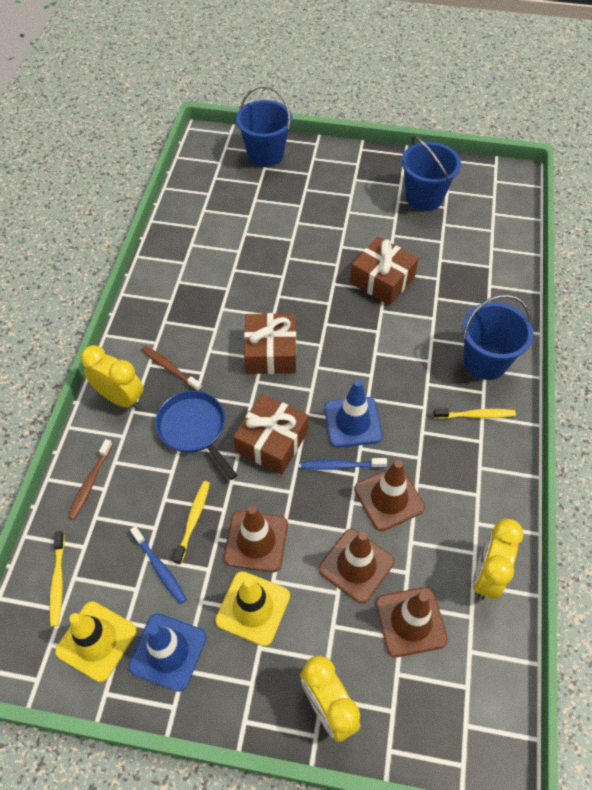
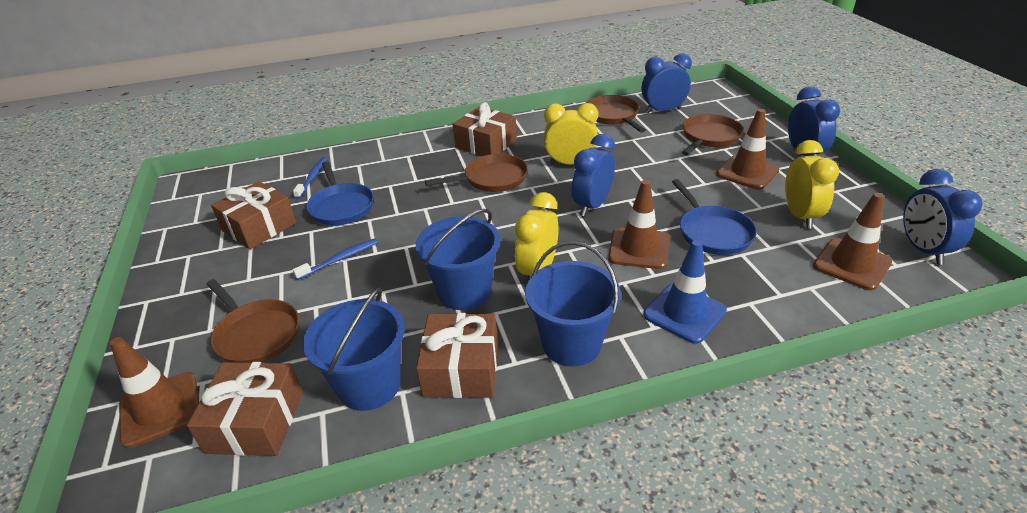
blue clock: none = 0 -> [572,134,615,216] [642,53,692,113] [788,86,840,156] [903,169,983,265] = 4
blue pan: [155,391,238,480] = 1 -> [306,161,374,226] [672,179,757,255] = 2
blue traffic cone: [128,613,206,692] [324,380,382,448] = 2 -> [643,240,727,344] = 1
brown gift: [233,394,309,475] [244,313,296,374] [350,237,419,305] = 3 -> [187,362,303,456] [211,181,296,249] [416,313,498,398] [453,102,517,156] = 4
brown pan: none = 0 -> [206,279,299,363] [425,154,528,192] [586,95,646,133] [682,114,744,155] = 4
brown toothbrush: [68,439,113,520] [141,346,202,391] = 2 -> none = 0
yellow toothbrush: [50,531,65,627] [173,481,210,565] [433,409,516,419] = 3 -> none = 0
yellow traffic cone: [55,601,137,682] [215,571,290,646] = 2 -> none = 0

